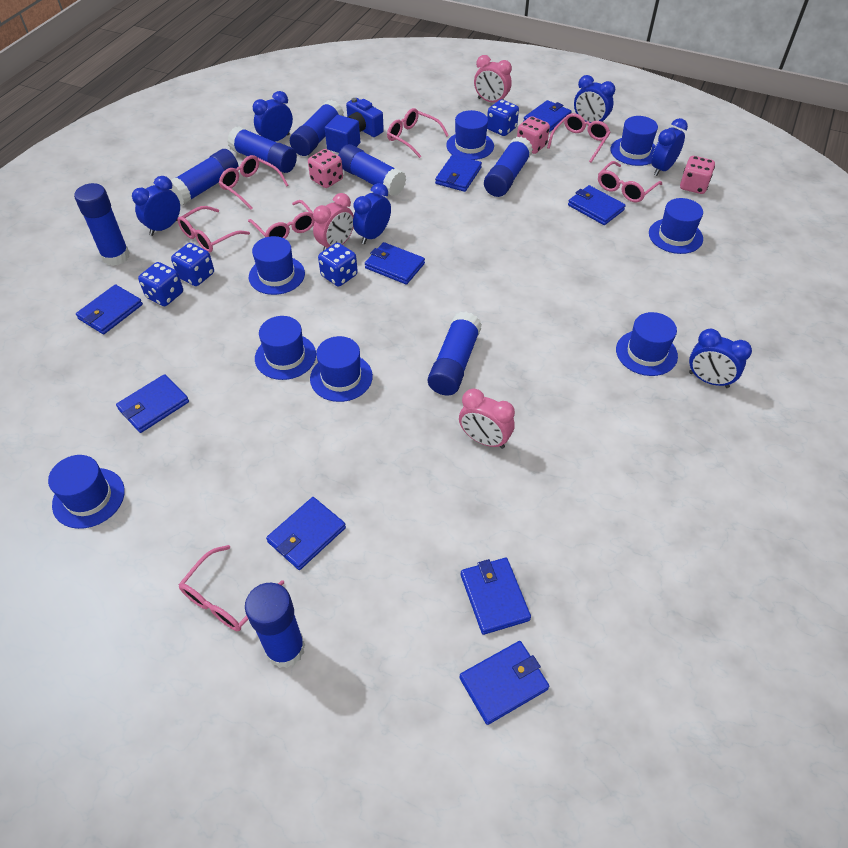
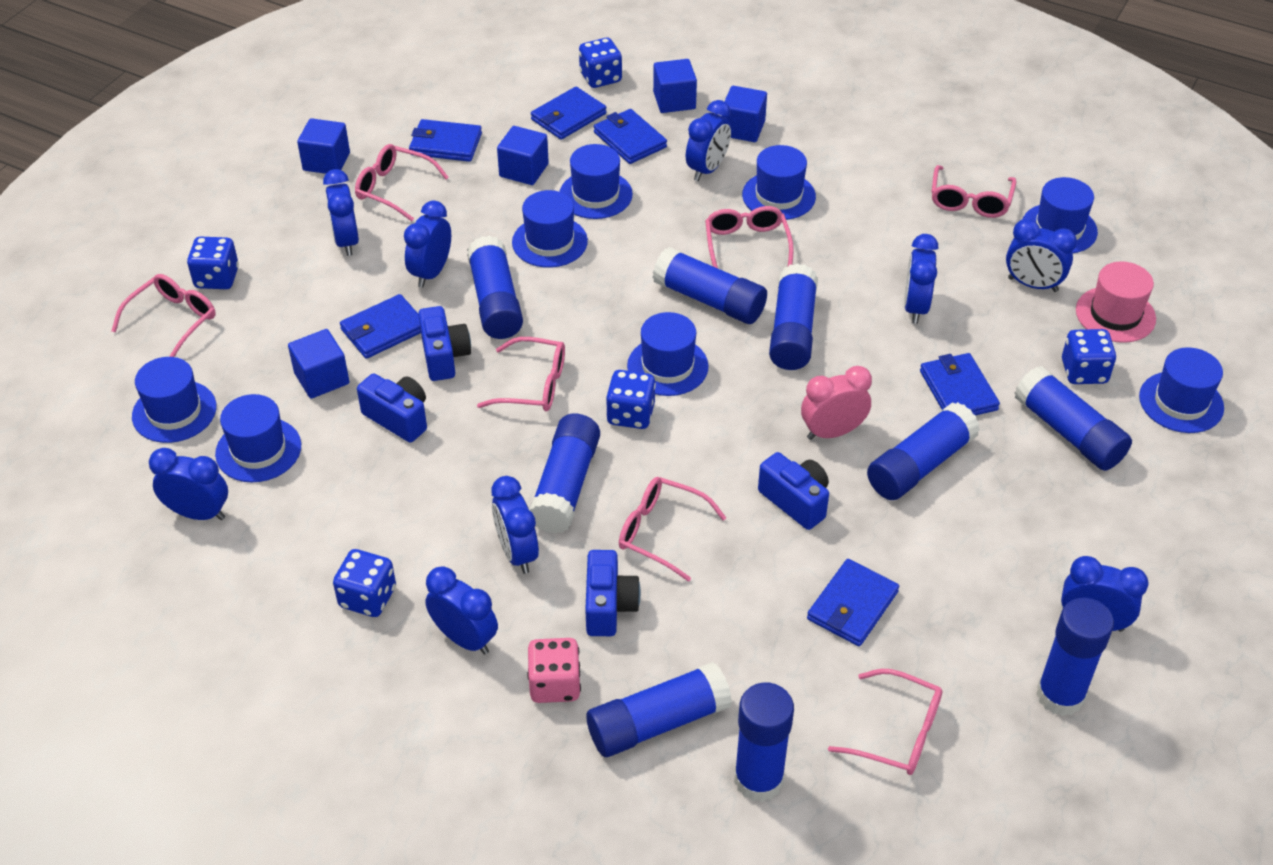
blue camera: [346,98,384,137] = 1 -> [357,373,427,443] [418,306,471,381] [585,550,641,636] [758,452,829,530] = 4
blue clock: [132,176,180,236] [253,91,293,142] [353,183,391,244] [574,75,615,123] [652,118,688,176] [689,329,752,388] = 6 -> [149,448,228,520] [323,169,359,256] [404,201,451,288] [425,567,498,655] [491,476,539,574] [686,100,731,181] [904,234,938,324] [1006,219,1077,292] [1061,556,1148,632] = 9
blue cube: [325,115,360,153] = 1 -> [288,329,349,399] [297,118,350,174] [497,126,549,185] [653,59,697,113] [723,86,767,142] = 5
blue dice: [138,262,183,306] [171,243,214,286] [318,243,358,287] [487,100,519,136] = 4 -> [187,237,239,289] [333,549,396,617] [579,38,622,88] [606,370,656,429] [1062,329,1116,384] = 5
blue glue stick: [74,183,130,266] [170,149,239,206] [227,127,297,173] [245,583,305,668] [290,100,344,156] [338,144,406,196] [428,312,482,396] [484,137,533,197] = 8 -> [467,236,523,339] [529,414,600,534] [586,662,732,757] [652,247,767,324] [734,682,794,802] [769,263,818,370] [867,402,980,500] [1014,366,1132,471] [1036,598,1114,716] = 9
blue wallet: [76,284,143,334] [116,374,189,433] [266,497,346,570] [365,242,425,285] [435,155,482,192] [459,641,549,725] [461,558,531,635] [523,100,572,132] [568,185,626,225] = 9 -> [340,294,421,359] [409,119,482,162] [531,87,606,140] [594,109,667,164] [807,559,899,646] [920,353,1000,416] = 6
pink clock: [313,193,354,251] [459,388,515,449] [474,55,512,103] = 3 -> [801,366,872,440] = 1
pink dice: [308,149,343,188] [517,116,550,154] [680,156,715,194] = 3 -> [527,638,581,703] = 1
pink hat: none = 0 -> [1076,261,1156,343] = 1

